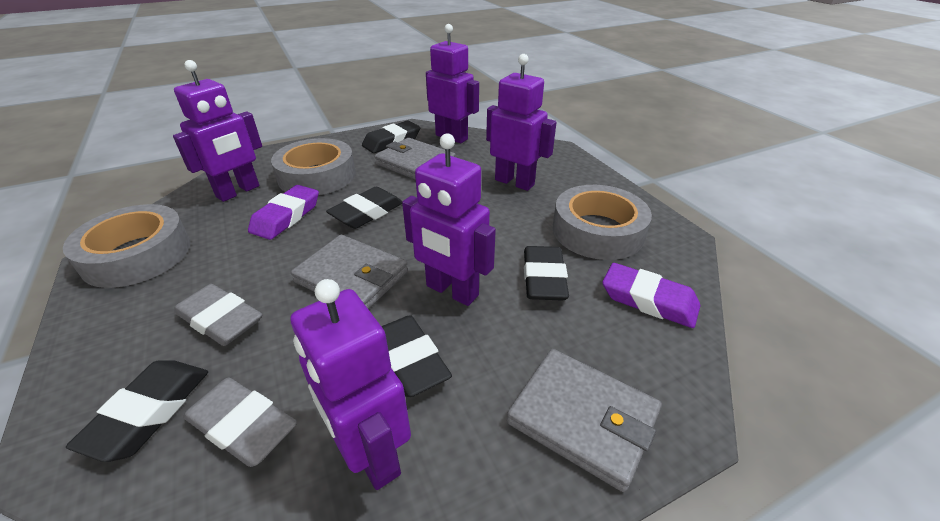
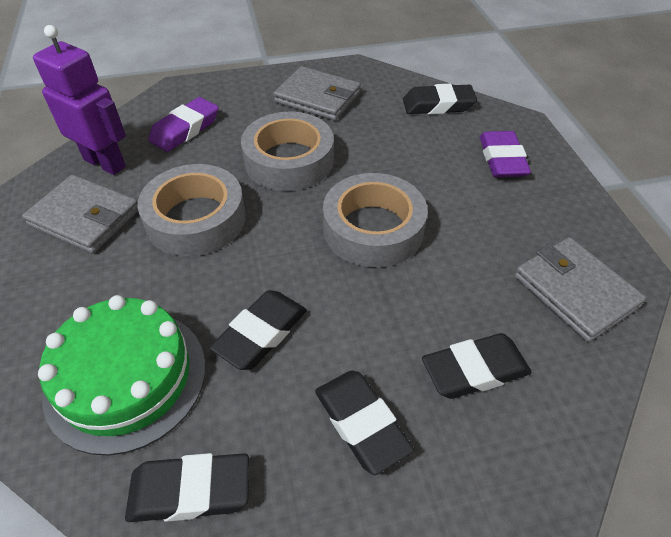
green cake: none = 0 -> [38,295,205,456] = 1
grey eraser: [174,284,262,346] [183,378,297,467] = 2 -> none = 0
purple robot: [173,60,262,202] [291,279,411,490] [402,133,496,306] [426,24,479,143] [486,54,557,191] = 5 -> [33,25,126,175] = 1

